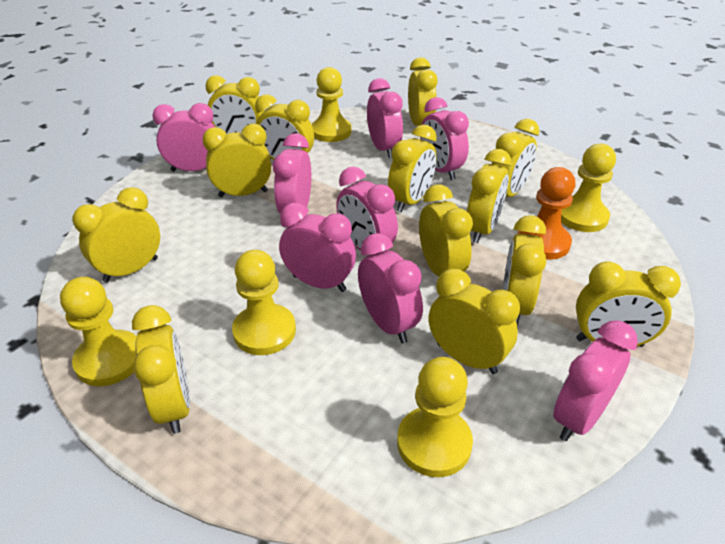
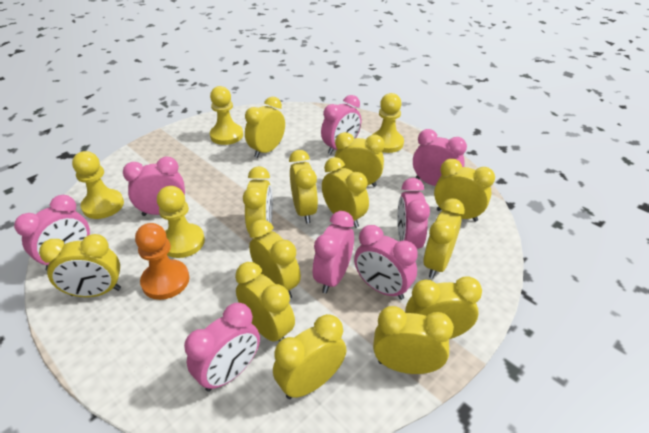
yellow pawn: [60,277,137,386] [232,250,296,355] [312,67,351,142] [397,357,473,477] [561,144,616,232] = 5 -> [72,151,124,219] [157,186,205,258] [210,86,243,145] [372,93,404,153] = 4

